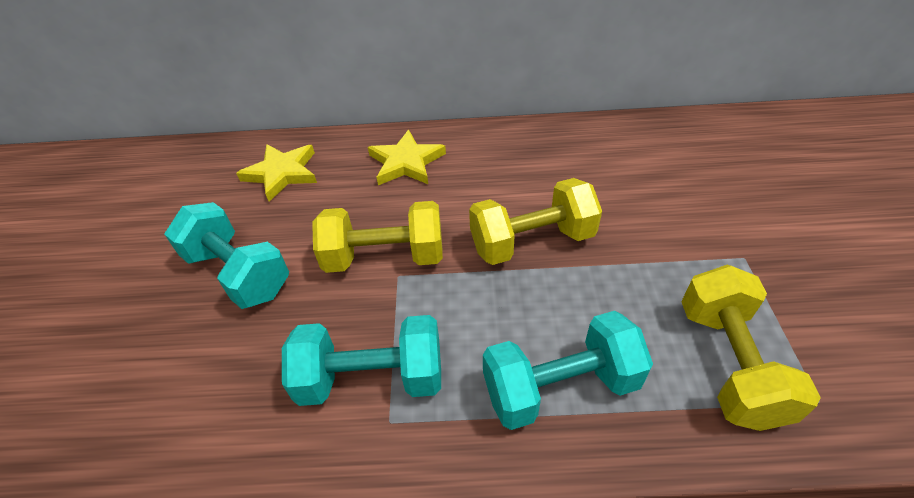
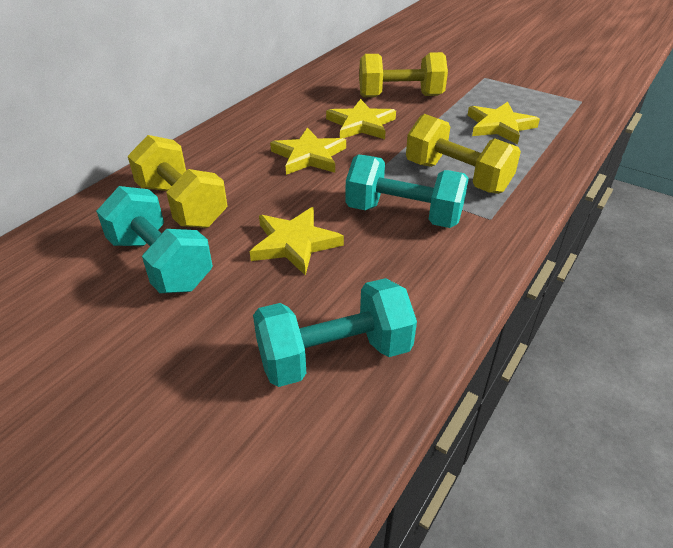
yellow star: [236,144,317,202] [368,130,446,185] = 2 -> [250,207,344,276] [270,127,346,175] [326,99,396,139] [468,102,540,145] = 4

